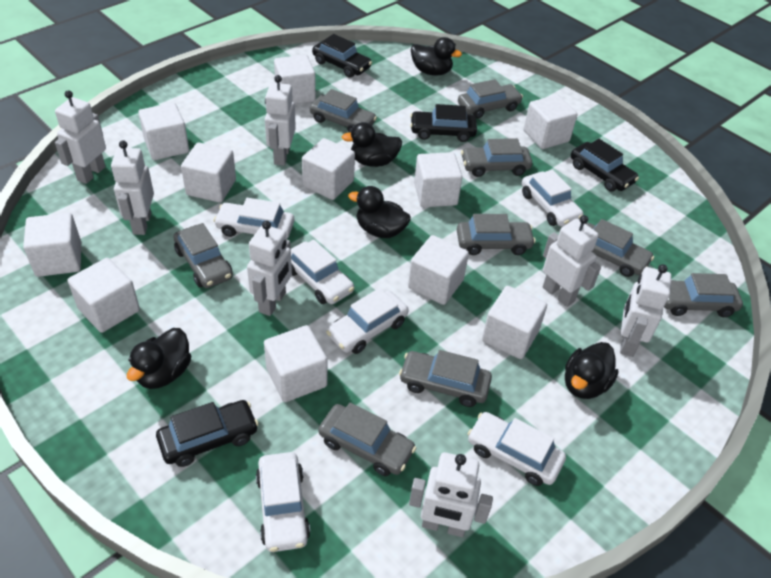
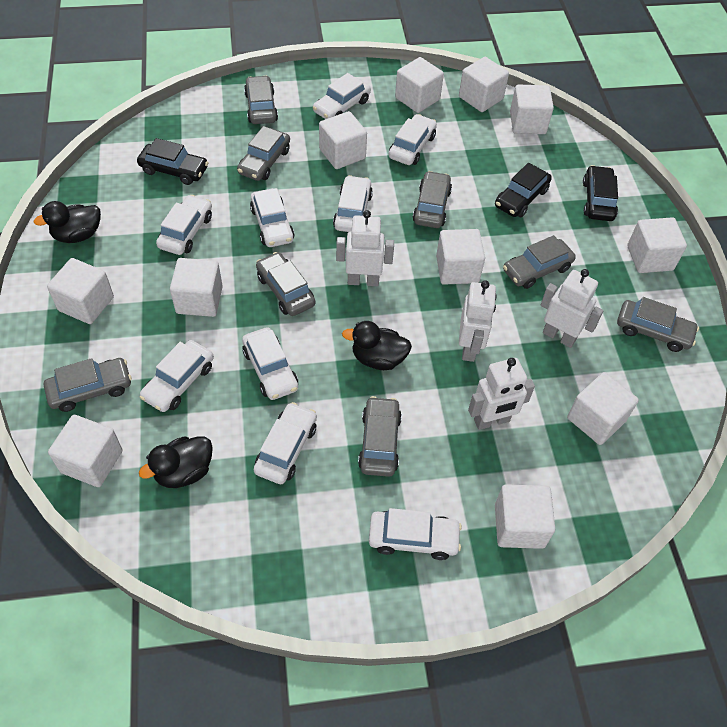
black car: [156,400,259,467] [312,34,372,78] [410,104,477,142] [571,139,639,191] = 4 -> [137,138,209,185] [495,163,552,217] [583,165,618,221] = 3
black duck: [127,328,191,389] [342,122,402,167] [348,186,411,238] [411,37,462,76] [565,342,619,399] = 5 -> [33,201,101,243] [139,436,213,488] [342,321,412,370] = 3
grey car: [173,223,233,288] [310,89,377,133] [318,402,416,476] [399,350,492,407] [457,214,536,255] [458,79,523,119] [461,138,532,177] [585,219,654,277] [664,273,743,317] = 9 -> [44,358,132,412] [237,126,290,181] [244,75,278,124] [256,252,315,316] [358,396,402,477] [412,171,452,228] [503,235,576,289] [617,297,699,352] = 8
white car: [213,198,294,239] [256,452,310,552] [291,240,354,304] [326,288,409,354] [468,412,566,486] [522,170,583,227] = 6 -> [140,340,214,412] [156,195,212,255] [242,327,298,400] [250,188,295,247] [254,402,317,484] [313,73,371,119] [333,175,373,232] [369,508,462,560] [389,114,437,165] = 9
white robot: [55,90,106,184] [111,140,154,235] [247,221,292,316] [265,75,296,166] [409,452,493,537] [543,215,601,307] [620,264,672,357] = 7 -> [336,210,394,286] [459,280,497,362] [468,358,535,430] [540,269,603,348] = 4

